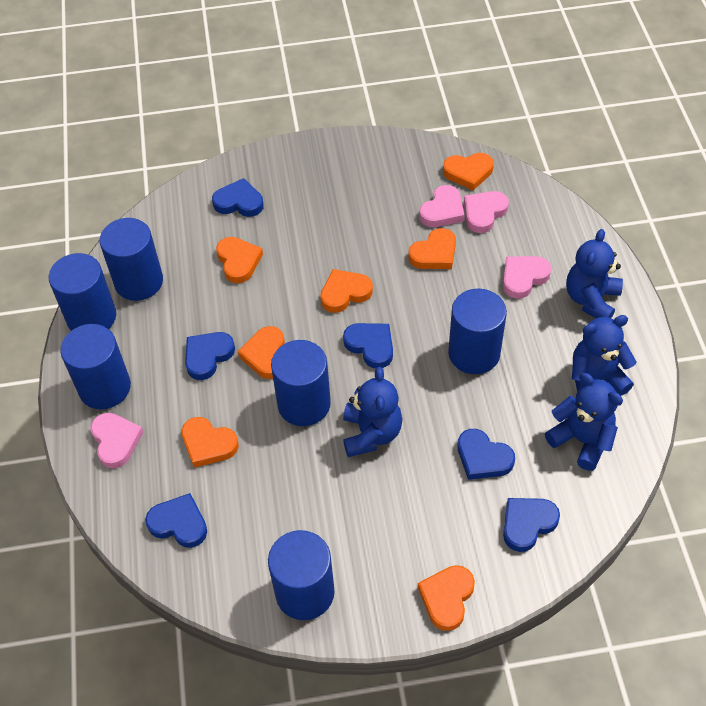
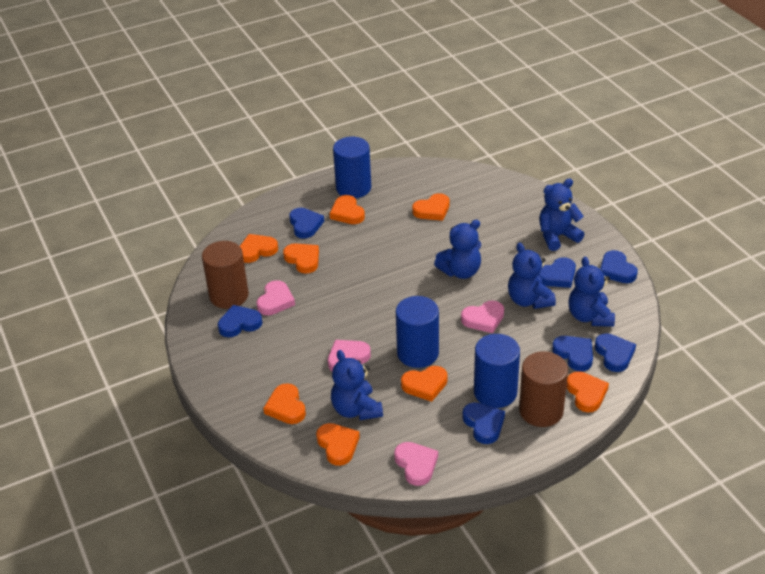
blue cylinder: [49,253,116,331] [60,324,131,409] [100,218,163,301] [268,530,335,620] [271,340,331,426] [448,289,507,374] = 6 -> [333,137,371,198] [396,296,439,368] [474,334,520,408] = 3
blue heart: [145,493,207,548] [185,332,235,380] [212,178,264,217] [343,323,393,368] [458,429,515,480] [503,498,560,552] = 6 -> [218,305,262,337] [289,208,324,239] [462,402,505,444] [538,257,576,288] [552,336,593,371] [595,333,636,372] [600,250,638,283] = 7
blue teddy bear: [343,367,402,457] [545,373,623,471] [566,229,623,318] [572,315,636,396] = 4 -> [331,350,383,420] [434,220,481,279] [508,243,556,309] [539,178,585,251] [568,256,615,327] = 5
brown cylinder: none = 0 -> [202,241,249,309] [519,351,568,427] = 2
orange heart: [181,417,239,468] [216,237,263,283] [238,326,285,379] [320,269,373,313] [408,228,456,269] [417,565,475,631] [443,153,494,190] = 7 -> [240,234,278,263] [263,383,306,424] [283,243,319,274] [316,423,360,466] [330,195,365,224] [401,366,448,402] [412,193,449,221] [566,371,609,412] = 8

